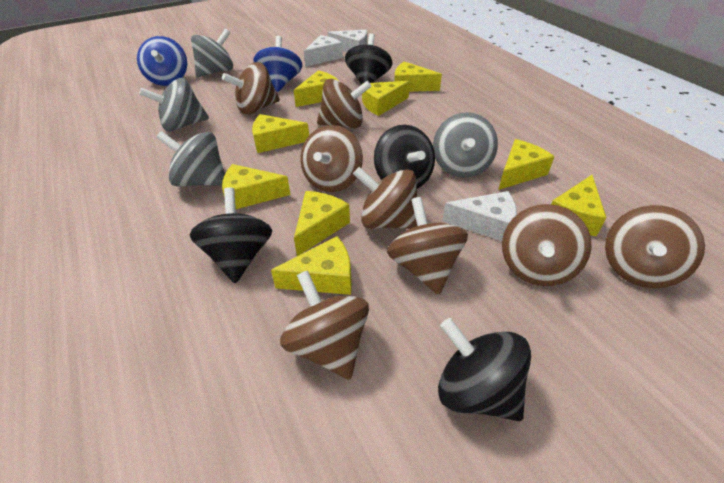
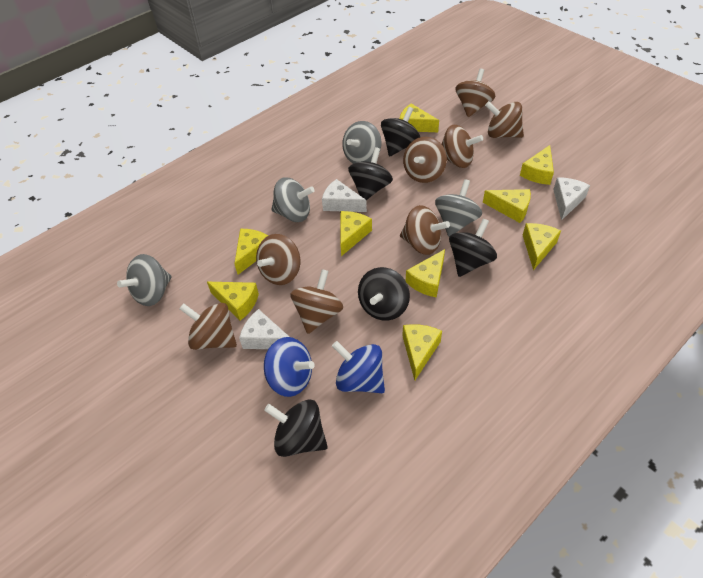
black spinning top: [190,187,272,283] [345,33,393,85] [374,125,435,189] [438,318,531,421] = 4 -> [264,400,328,457] [348,147,393,200] [358,267,410,321] [381,107,420,156] [449,219,497,277] = 5

